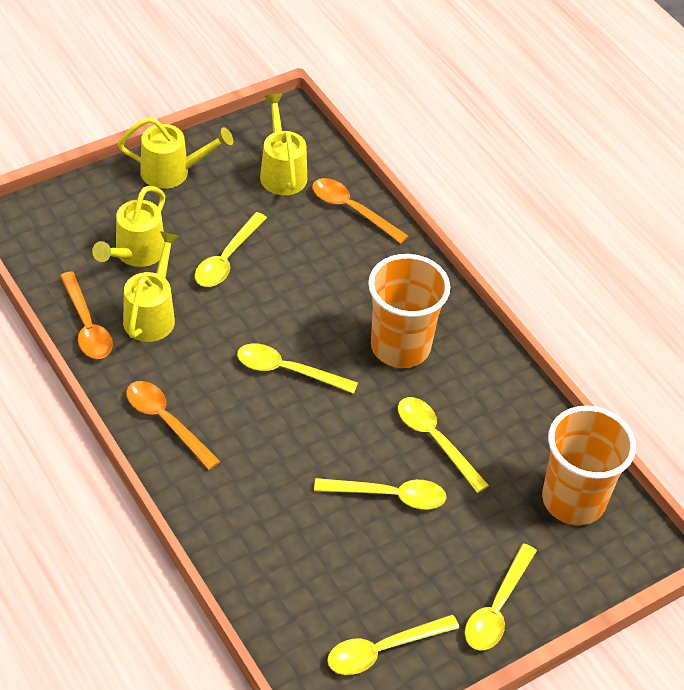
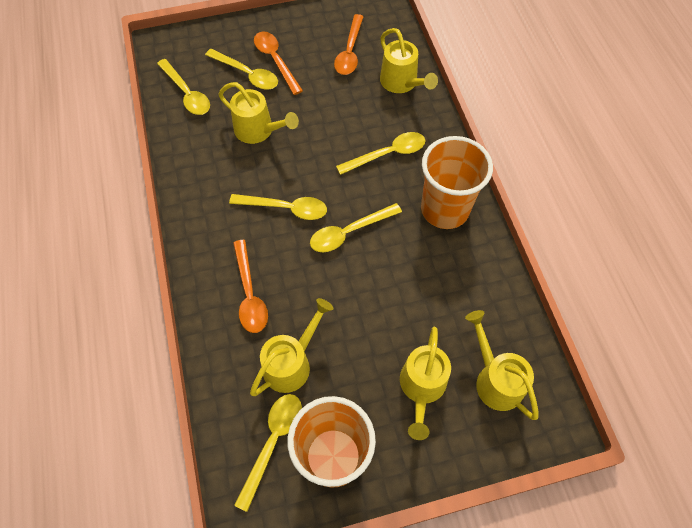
yellow watering can: [92,186,165,267] [118,117,233,189] [123,231,180,342] [260,94,307,195] = 4 -> [218,82,299,144] [250,298,334,396] [380,28,438,93] [400,327,451,440] [465,310,538,420] = 5

